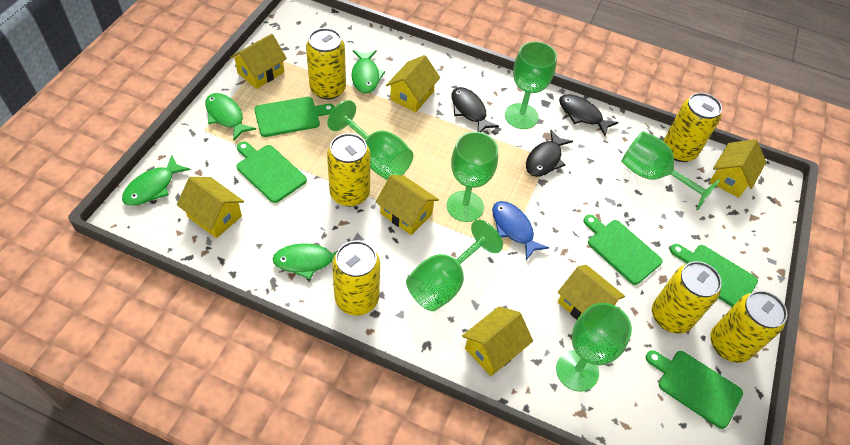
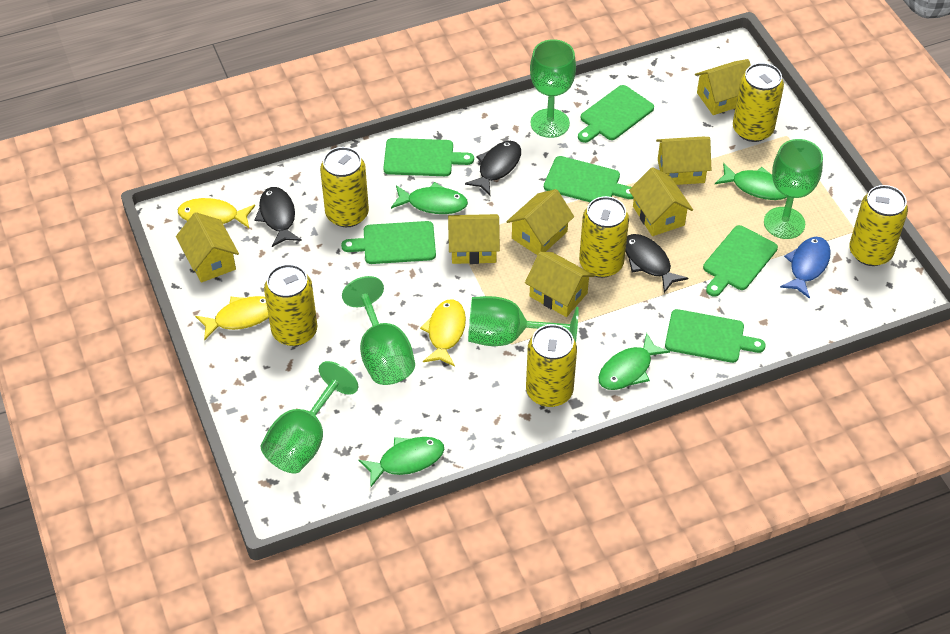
green cutting board: [237,141,307,203] [254,97,335,137] [583,215,662,285] [646,350,743,429] [670,244,758,307] = 5 -> [341,221,436,264] [384,138,474,176] [544,156,633,202] [578,85,654,143] [665,309,766,363] [703,225,778,297] = 6
green goblet: [327,100,413,180] [406,220,503,311] [447,132,498,222] [505,41,557,129] [556,303,632,392] [621,131,720,211] = 6 -> [261,361,358,474] [342,276,415,385] [468,296,579,346] [530,39,576,138] [764,139,823,239] = 5
yellow fish: none = 0 -> [178,198,255,228] [195,296,269,341] [420,299,466,367] = 3

